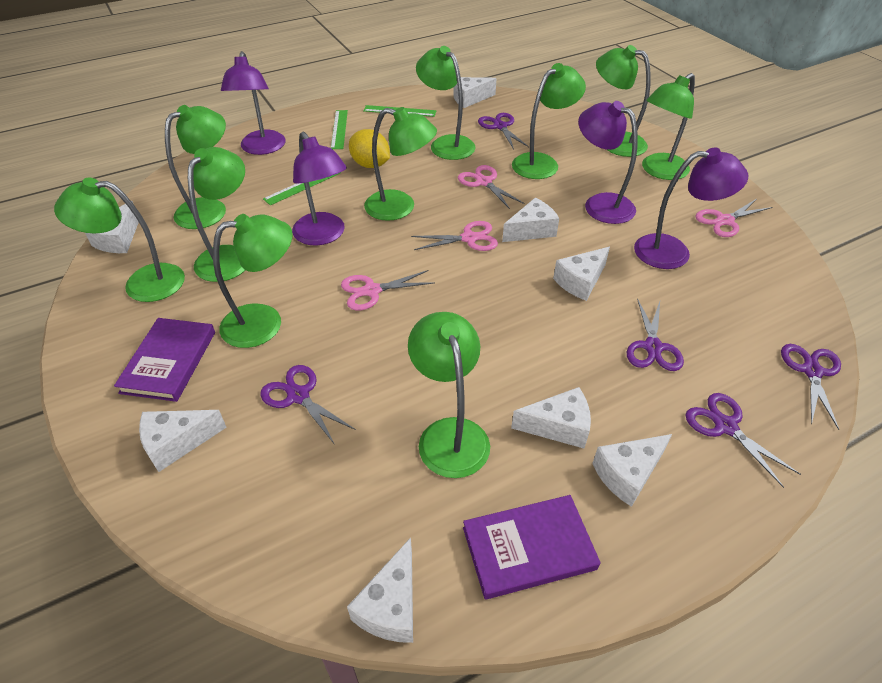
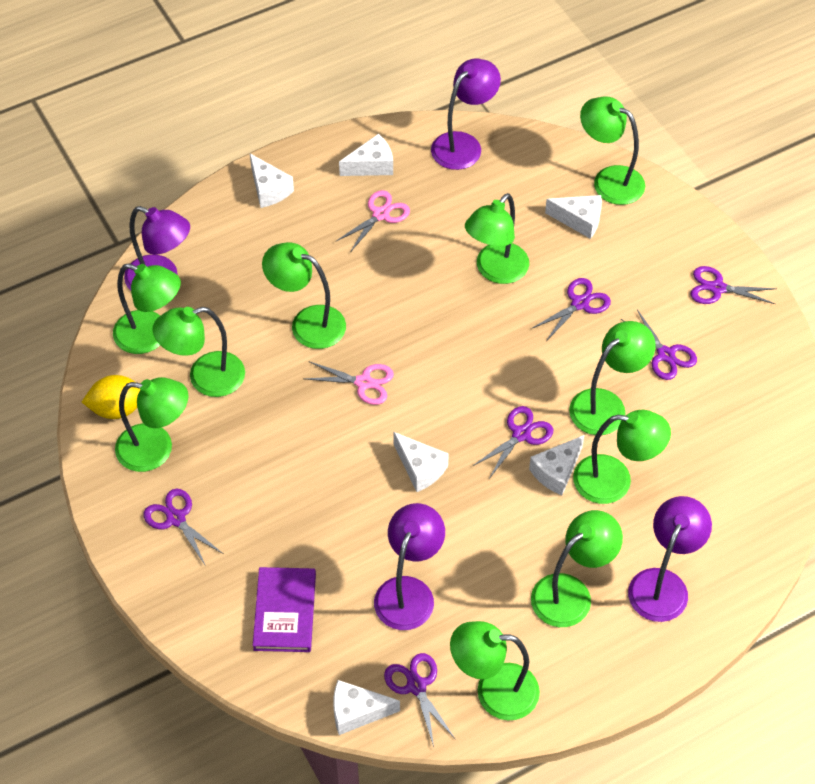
green ruler: [263,172,341,205] [331,110,348,149] [363,105,436,117] = 3 -> none = 0
pink scissors: [341,270,435,310] [411,221,498,251] [458,165,524,209] [695,199,772,237] = 4 -> [305,361,394,405] [335,190,410,252] = 2
purple book: [114,318,215,402] [463,495,600,599] = 2 -> [253,567,316,652] = 1
purple scissors: [260,365,356,445] [478,113,529,149] [627,298,684,371] [685,393,801,488] [781,344,841,430] = 5 -> [143,489,223,565] [384,653,456,747] [473,406,553,479] [533,278,611,341] [621,309,697,380] [690,266,777,304] = 6
white cheese: [85,201,139,253] [139,410,227,472] [347,537,413,643] [453,77,497,108] [502,198,559,242] [511,387,591,449] [553,247,610,301] [592,434,672,507] = 8 -> [250,154,294,208] [333,680,400,735] [339,134,393,176] [393,432,449,492] [529,435,584,495] [545,195,602,239] = 6

